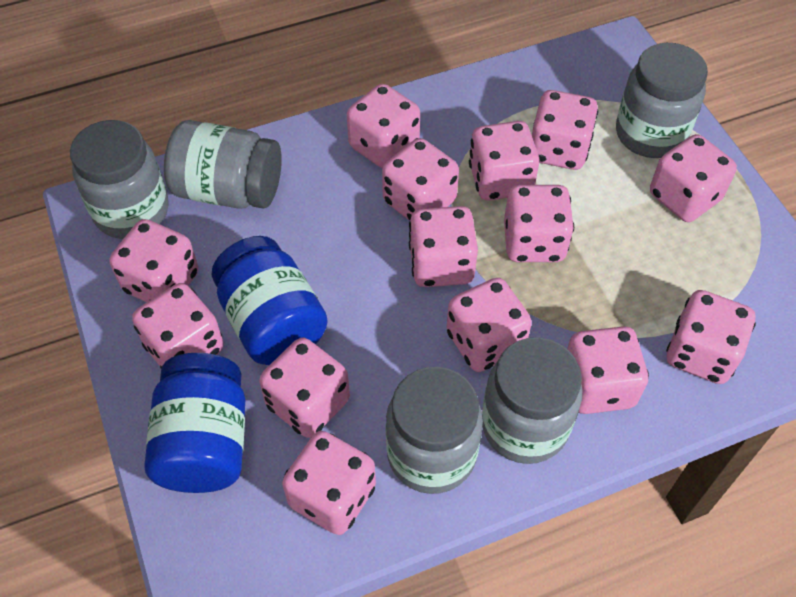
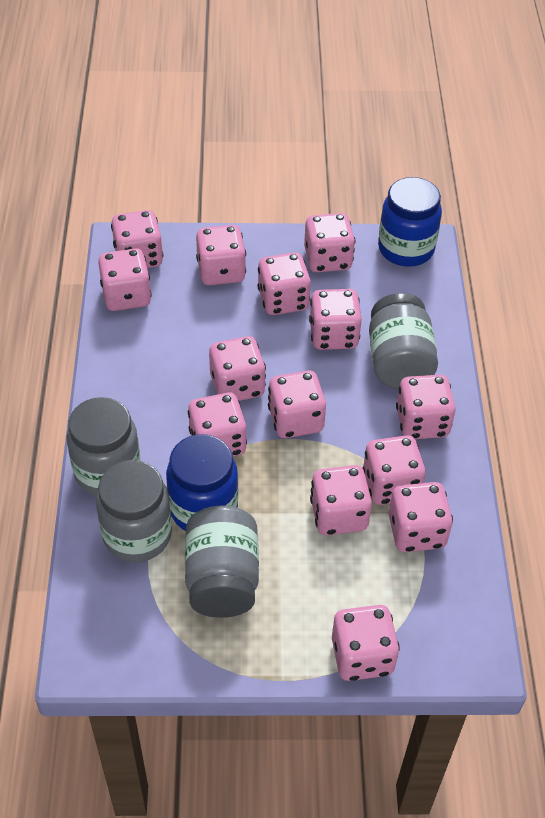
grey jar: [70,120,169,239] [164,120,282,209] [386,367,483,494] [482,337,582,464] [616,43,708,158] = 5 -> [67,397,140,496] [96,460,172,562] [185,506,259,618] [369,293,438,389] = 4

